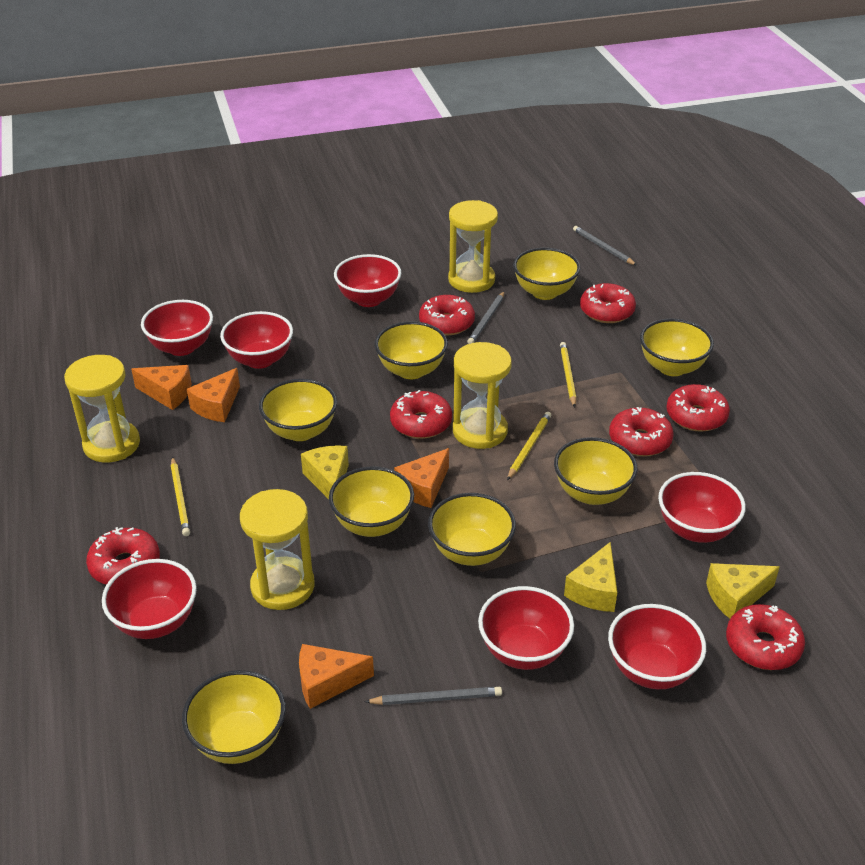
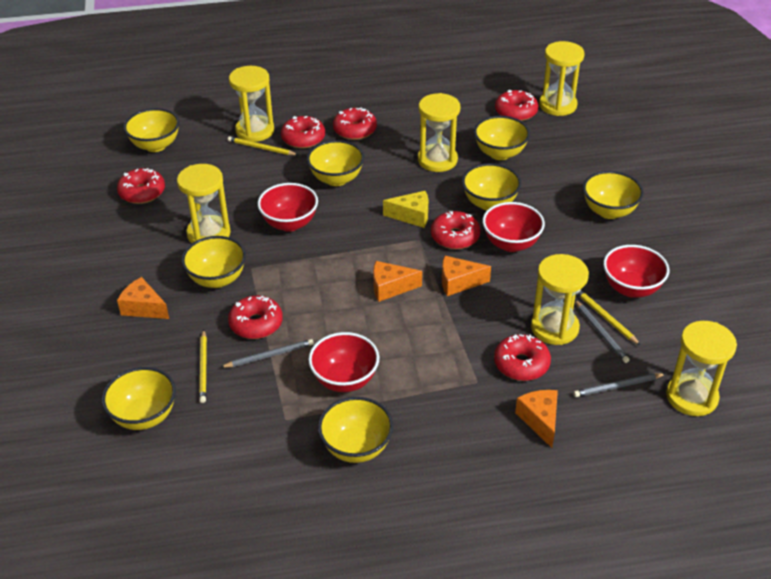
red bowl: [102,559,197,639] [141,300,213,356] [220,311,293,369] [334,254,401,307] [478,586,574,670] [608,604,706,689] [658,472,746,543] = 7 -> [258,183,318,232] [308,332,379,392] [482,202,545,252] [603,245,669,298] = 4
yellow cheese: [301,445,349,499] [564,542,617,612] [706,563,780,618] = 3 -> [383,191,428,228] = 1
yellow hourglass: [64,355,140,463] [240,489,315,610] [448,200,498,293] [453,342,512,449] = 4 -> [177,164,231,243] [229,66,274,142] [418,93,460,172] [531,254,589,345] [539,41,585,116] [666,321,737,416] = 6

